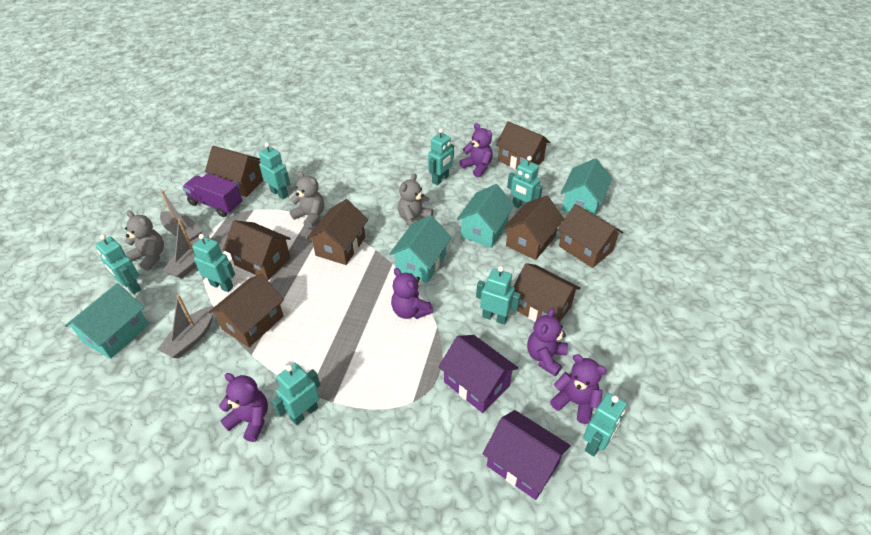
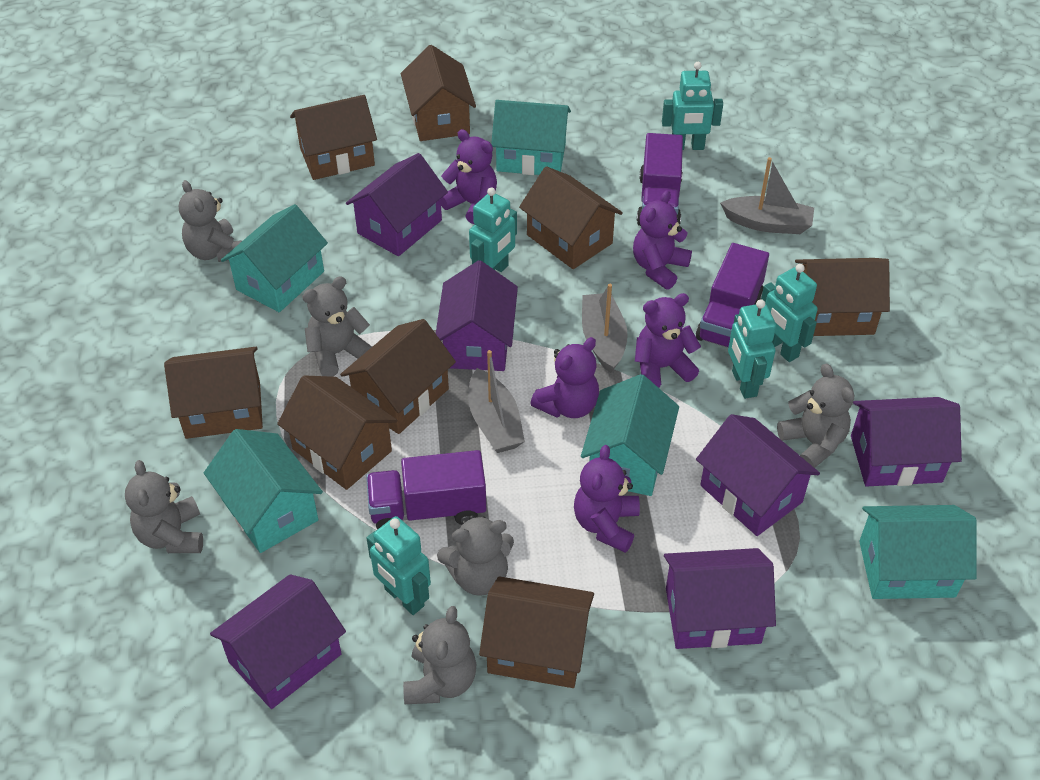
grey teddy bear: [125,211,164,271] [289,171,324,229] [398,173,433,226] = 3 -> [125,460,203,553] [179,180,242,262] [302,276,372,377] [403,606,476,704] [437,515,514,596] [777,363,854,468] = 6
purple house: [438,335,518,413] [483,410,571,500] = 2 -> [210,574,346,709] [346,153,448,256] [436,260,518,371] [664,548,776,649] [696,414,820,536] [851,397,962,487] = 6
purple truck: [182,173,243,217] = 1 -> [366,450,486,530] [637,133,683,226] [696,243,769,348] = 3
turquoise house: [65,283,149,359] [389,215,452,283] [457,184,515,248] [561,158,612,215] = 4 -> [204,429,323,553] [221,204,328,312] [491,100,571,175] [581,374,679,496] [859,505,977,599] = 5
turquoise robot: [95,234,141,294] [192,234,235,292] [259,142,290,199] [272,363,320,425] [428,128,454,185] [476,266,521,325] [507,156,543,208] [583,393,627,456] = 8 -> [366,516,431,615] [469,187,517,272] [662,62,723,150] [728,299,776,399] [761,264,818,362] = 5

